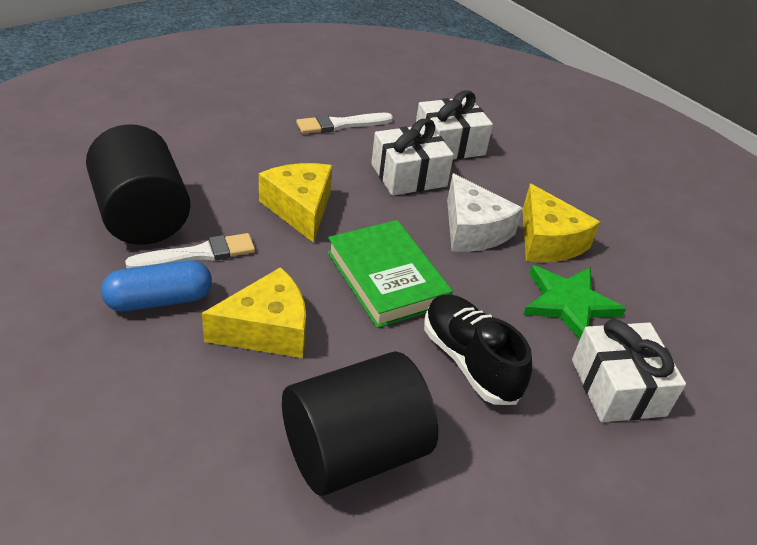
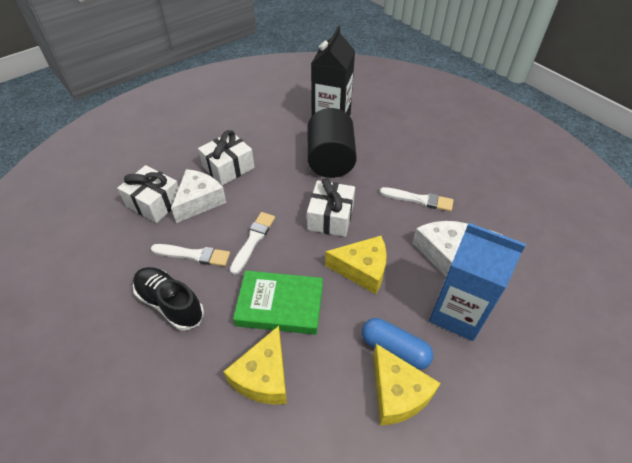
black carton: none = 0 -> [311,26,355,116] = 1
black cylinder: [86,124,191,245] [282,351,438,496] = 2 -> [308,108,357,178] = 1
blue carton: none = 0 -> [429,223,526,341] = 1
green star: [523,266,626,340] = 1 -> none = 0
white brush: [125,233,255,268] [296,113,393,134] = 2 -> [151,244,230,266] [230,212,275,275] [380,187,454,212] = 3
white cheese: [447,174,523,252] = 1 -> [171,169,226,223] [413,221,468,276] = 2

